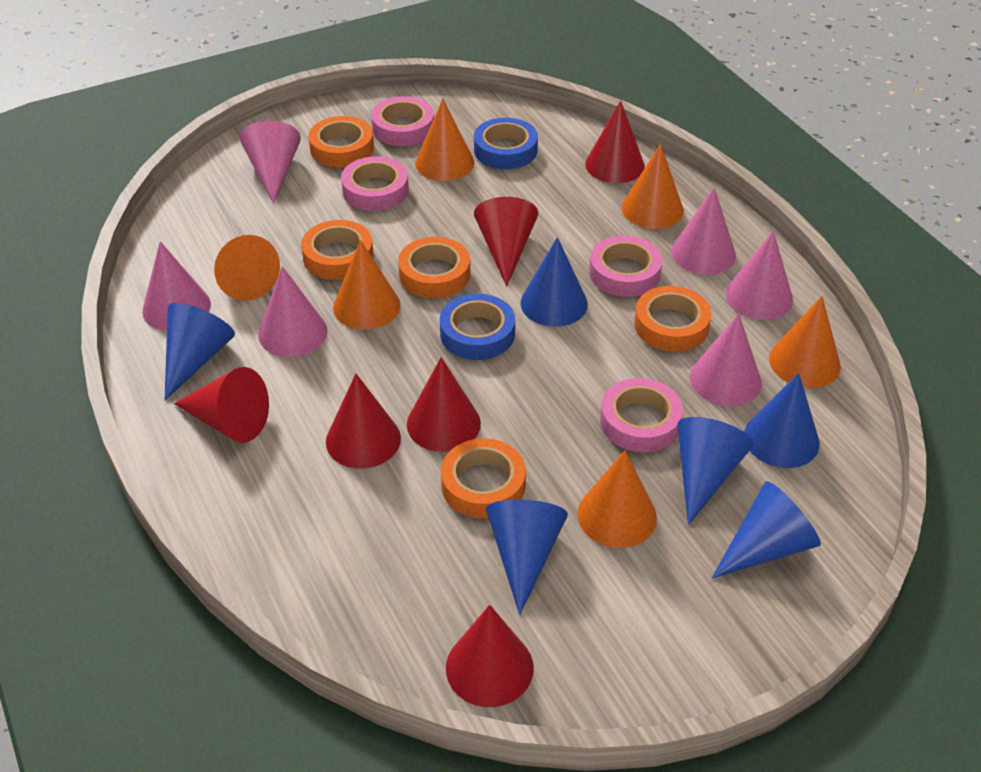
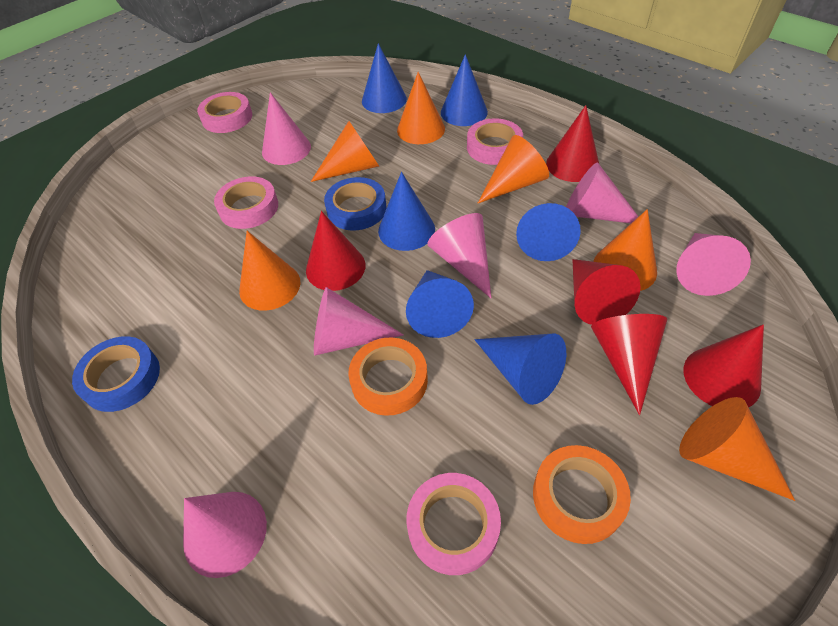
orange tape: [301,220,374,280] [308,116,374,168] [398,237,470,298] [441,438,526,518] [634,286,711,352] = 5 -> [348,338,428,416] [533,445,631,544] = 2
red cone: [174,367,269,443] [326,374,401,469] [407,357,481,452] [446,605,534,707] [474,197,538,286] [585,101,645,183] = 6 -> [306,211,365,291] [546,105,599,182] [572,259,641,325] [591,314,668,415] [684,324,764,407] = 5

